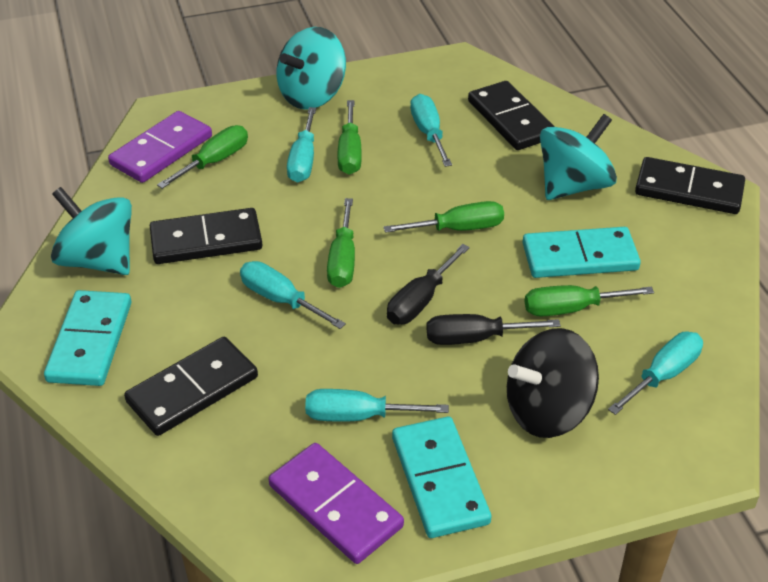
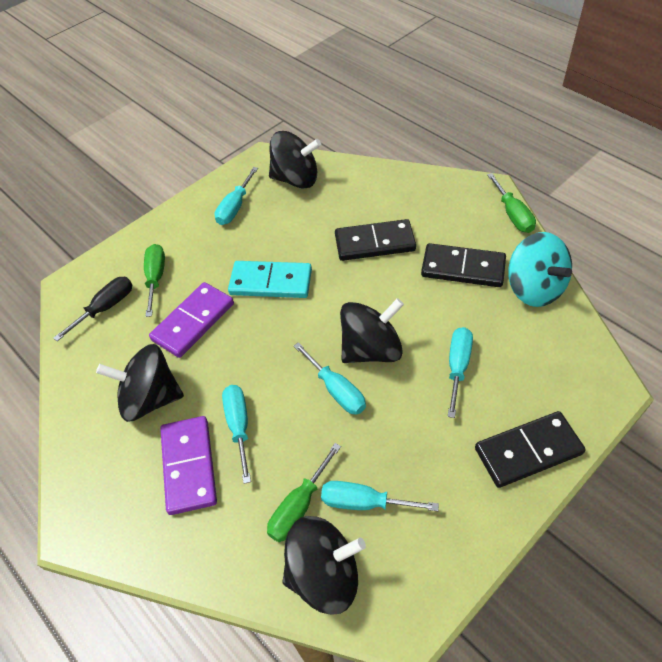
black domino: [124,337,258,436] [150,208,262,264] [468,81,555,150] [635,157,745,214] = 4 -> [335,219,416,261] [421,243,506,287] [475,411,585,488] = 3
black screwdriver: [387,244,470,324] [426,314,561,345] = 2 -> [53,276,132,341] = 1
black spinning top: [507,328,599,438] = 1 -> [96,344,184,422] [269,131,321,189] [283,516,366,615] [340,298,404,363] = 4
green screwdriver: [157,125,248,189] [327,198,355,288] [337,100,361,175] [383,201,504,233] [525,285,654,316] = 5 -> [144,244,165,317] [267,443,341,542] [487,173,536,233] = 3
turquoise domino: [44,290,131,386] [392,417,491,538] [522,227,641,278] = 3 -> [228,261,312,298] = 1
turquoise spinning top: [51,187,132,275] [277,27,346,110] [540,114,617,200] = 3 -> [508,232,572,307] = 1

